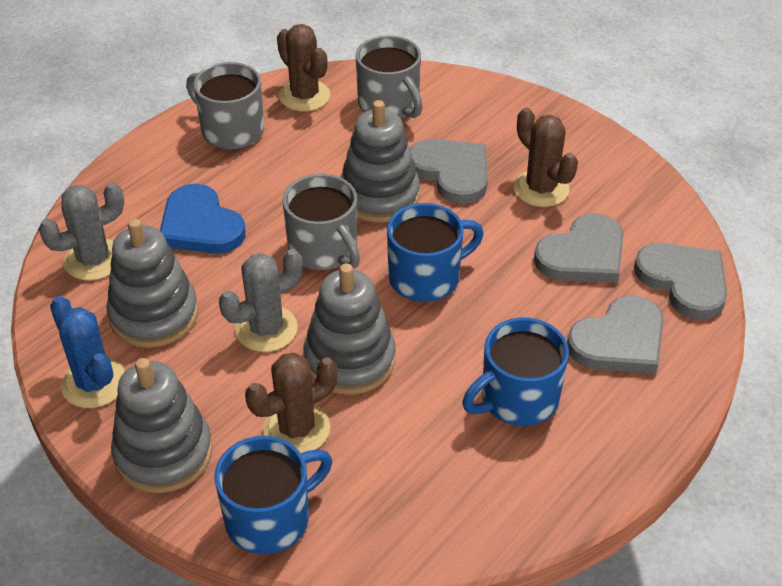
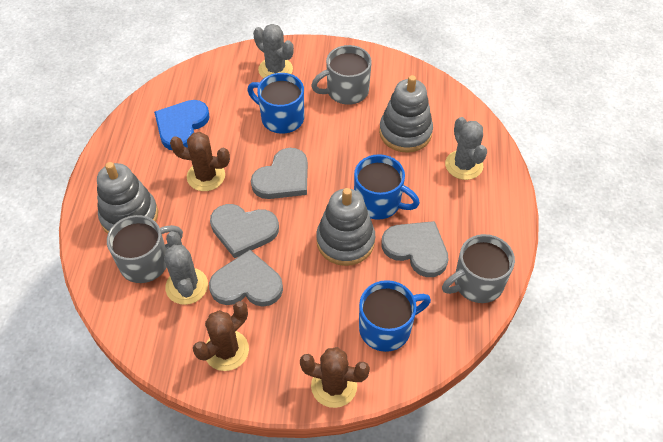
blue cactus: [50,296,125,408] = 1 -> none = 0
grey cactus: [39,183,124,281] [219,249,303,352] = 2 -> [164,231,208,305] [253,24,294,78] [445,117,487,180] = 3
grey stacking toy: [106,219,198,348] [111,358,212,493] [303,263,396,395] [341,100,420,223] = 4 -> [97,162,158,234] [316,188,375,266] [379,75,433,153] = 3

